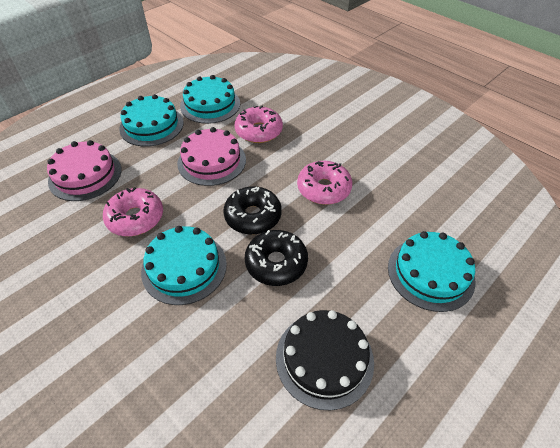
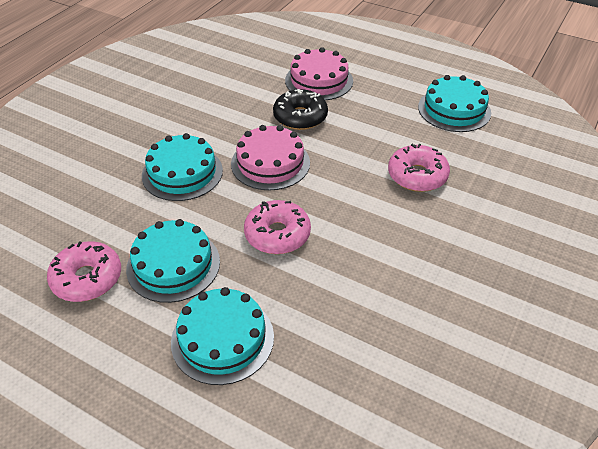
black cake: [276,310,374,410] = 1 -> none = 0
black donut: [223,186,282,235] [245,230,308,286] = 2 -> [273,89,328,130] = 1

